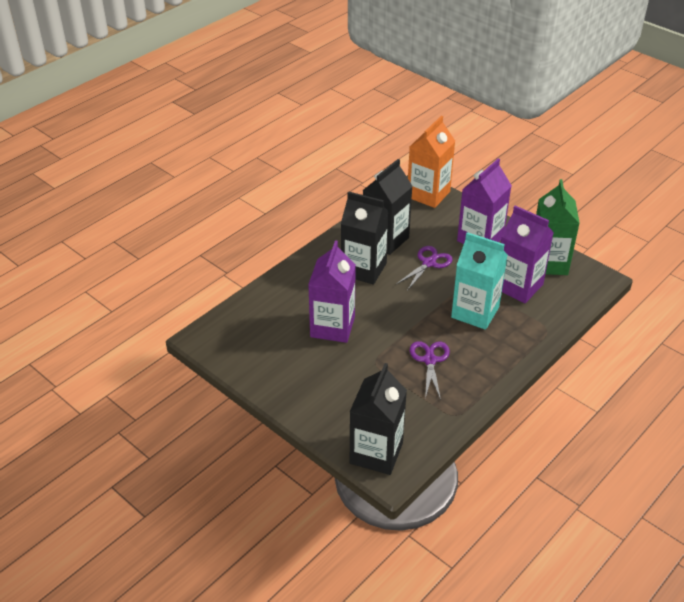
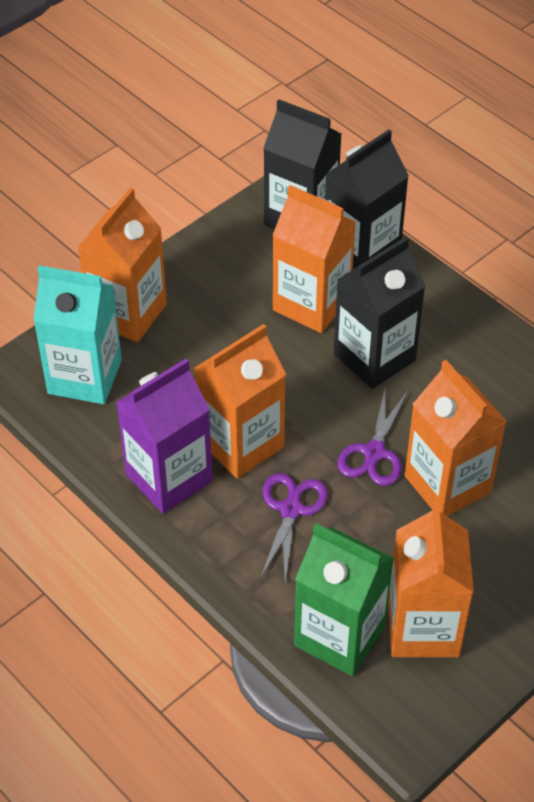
orange carton: [408,116,455,208] = 1 -> [77,187,167,342] [193,324,286,479] [273,185,356,333] [388,502,474,657] [405,360,507,516] = 5
purple carton: [308,240,356,343] [457,158,512,244] [501,206,554,303] = 3 -> [116,359,213,513] = 1

